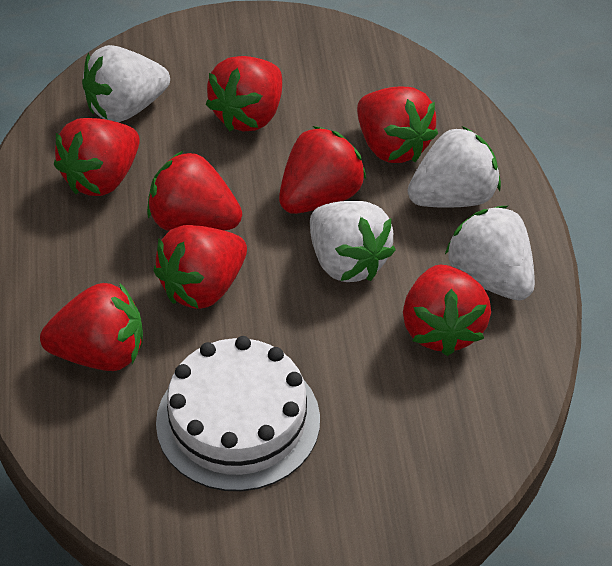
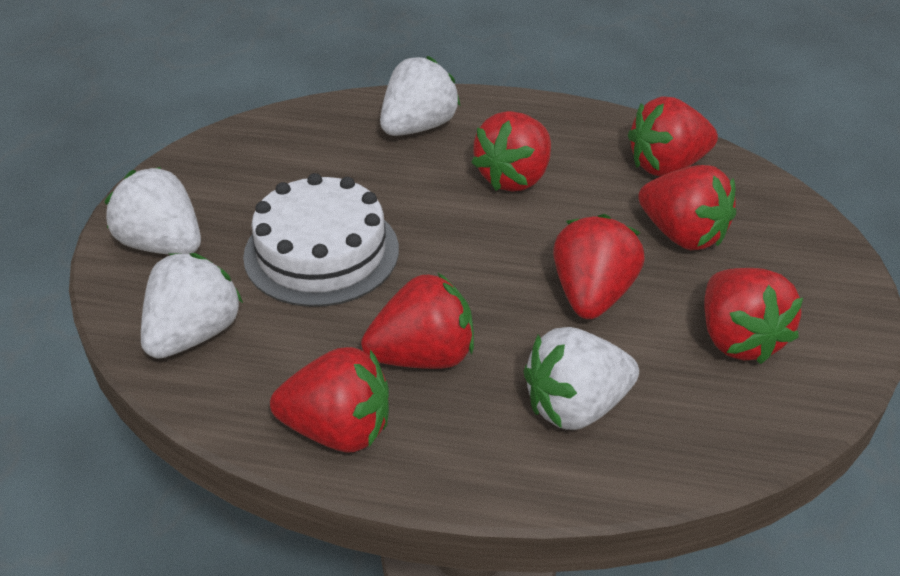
red strawberry: [40,282,143,371] [54,118,140,196] [147,150,242,231] [153,225,247,309] [206,56,282,132] [279,126,366,214] [357,86,438,163] [403,265,491,356] = 8 -> [270,347,389,453] [361,272,474,369] [471,111,551,191] [553,214,645,319] [628,96,718,177] [638,165,736,250] [704,268,803,364] = 7

